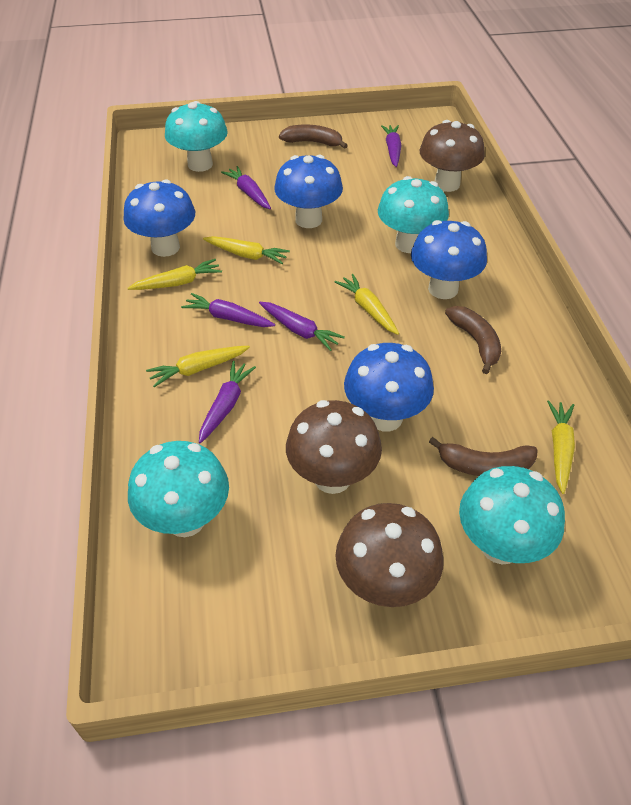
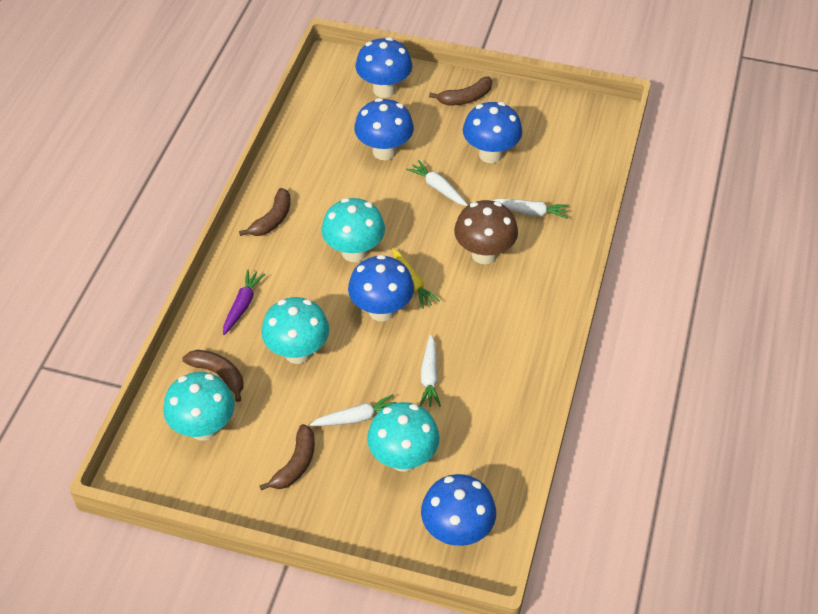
blue mushroom: [123,179,195,257] [274,155,343,228] [344,343,434,431] [411,220,487,299] = 4 -> [348,255,414,321] [354,98,414,160] [356,37,412,98] [421,474,496,546] [463,102,522,163] = 5
brown banana: [279,125,348,149] [429,437,538,476] [445,306,501,374] = 3 -> [182,350,243,402] [239,188,291,236] [259,424,315,490] [429,76,492,105] = 4
brown mushroom: [286,400,382,494] [335,503,444,607] [419,120,485,192] = 3 -> [454,200,518,264] = 1
purple carrot: [181,293,275,327] [199,361,256,443] [221,166,271,209] [259,302,345,351] [381,125,402,167] = 5 -> [223,269,266,335] = 1
white carrot: none = 0 -> [310,394,396,426] [406,160,468,206] [420,335,441,407] [491,199,569,219] = 4
yellow carrot: [128,259,222,290] [146,346,250,387] [203,236,290,264] [335,274,399,335] [547,400,575,494] = 5 -> [392,248,440,309] = 1

